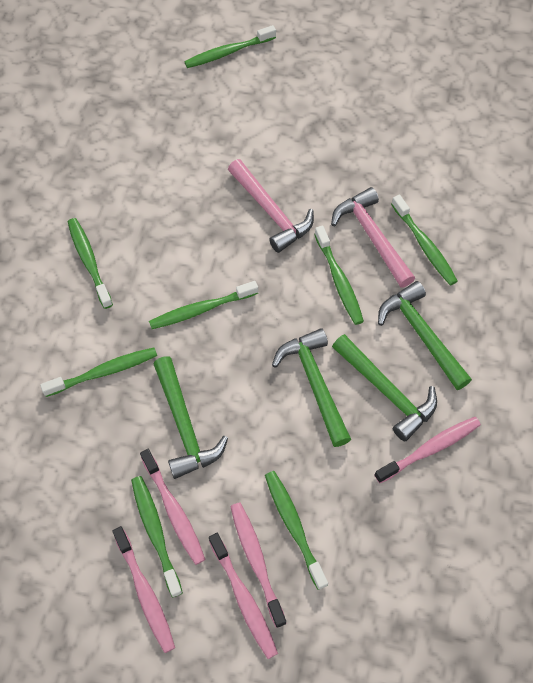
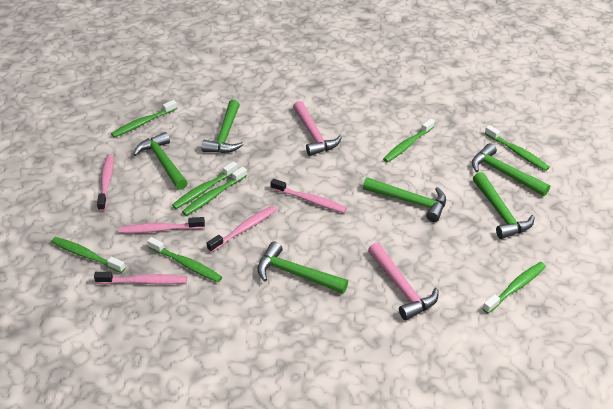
green hammer: [154,356,228,479] [272,328,351,447] [332,334,437,441] [378,281,472,390] = 4 -> [133,132,188,190] [202,100,244,153] [257,241,348,294] [363,177,446,222] [471,143,550,196] [473,172,535,239] = 6

